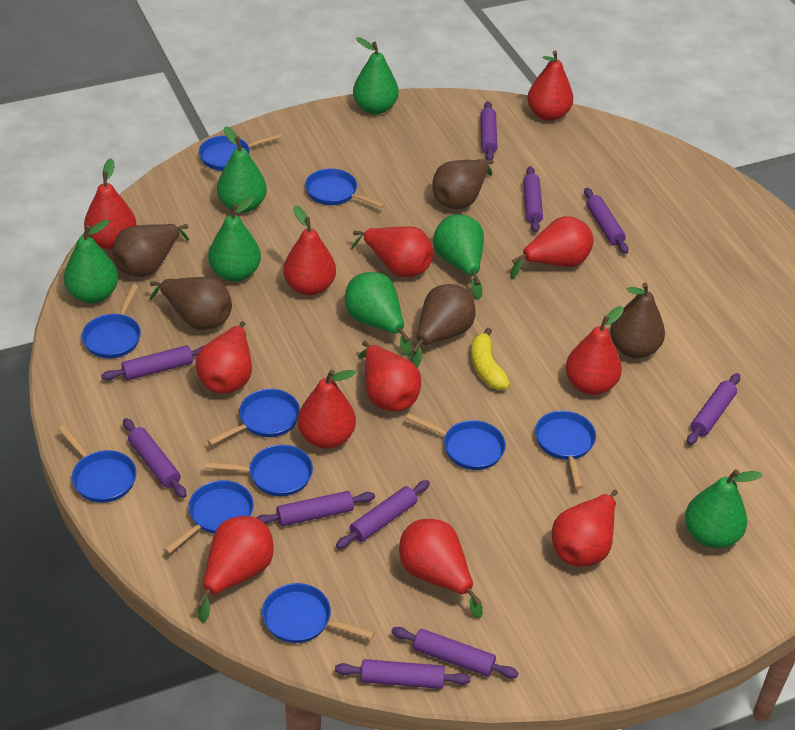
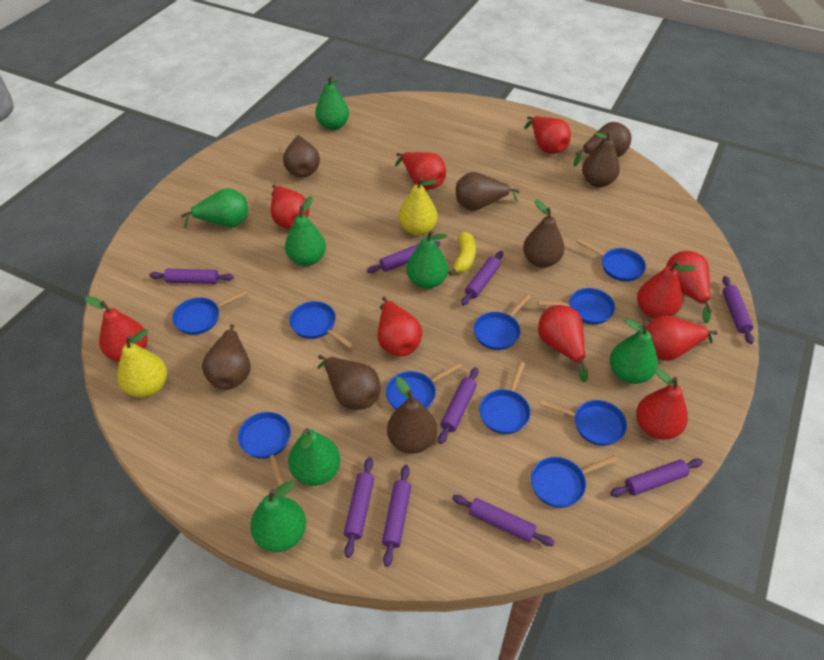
brown pear: [112,224,189,277] [149,277,232,330] [411,284,475,368] [432,159,494,209] [610,283,665,358] = 5 -> [202,324,251,390] [283,135,320,177] [318,355,380,410] [387,377,437,454] [456,172,520,211] [523,199,565,268] [574,122,632,167] [582,130,620,187] = 8
purple rolling pin: [101,345,205,380] [123,418,187,498] [257,491,375,526] [335,659,471,689] [336,480,430,549] [391,627,519,679] [480,101,498,161] [523,166,543,233] [584,188,628,254] [687,373,740,445] = 10 -> [149,269,234,284] [344,457,374,558] [367,241,440,273] [382,465,411,567] [438,367,478,444] [452,495,554,546] [461,251,503,306] [610,459,703,497] [722,276,754,344] = 9
red pear: [84,158,137,250] [196,321,252,394] [197,516,274,623] [283,206,336,296] [298,369,356,449] [351,226,434,277] [359,341,421,412] [399,519,483,618] [510,216,593,279] [527,51,573,121] [552,490,618,567] [566,306,624,395] = 12 -> [85,296,148,362] [271,185,309,229] [378,297,422,356] [395,152,446,190] [524,116,571,154] [538,305,588,382] [636,369,688,440] [637,261,696,319] [647,315,718,361] [666,251,712,323] = 10
yellow pear: none = 0 -> [117,329,167,397] [399,177,438,235] = 2

